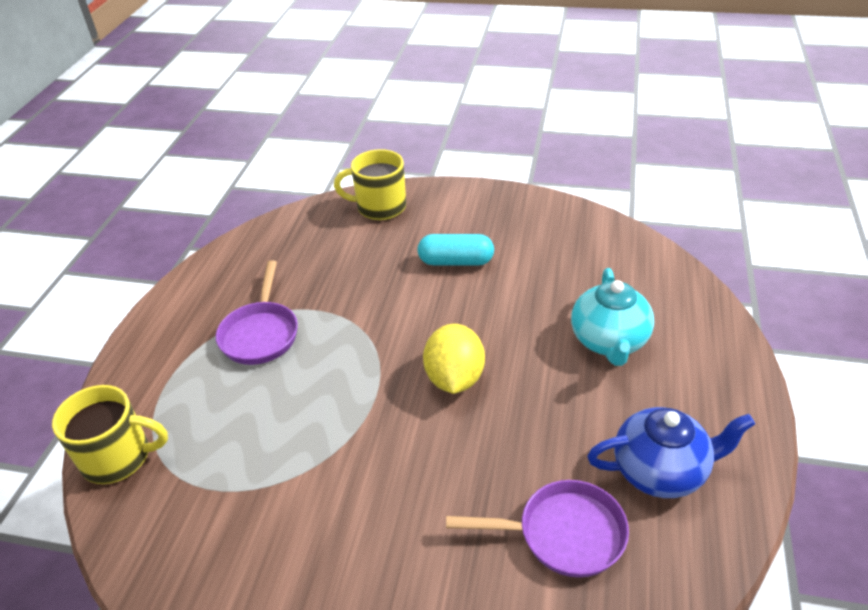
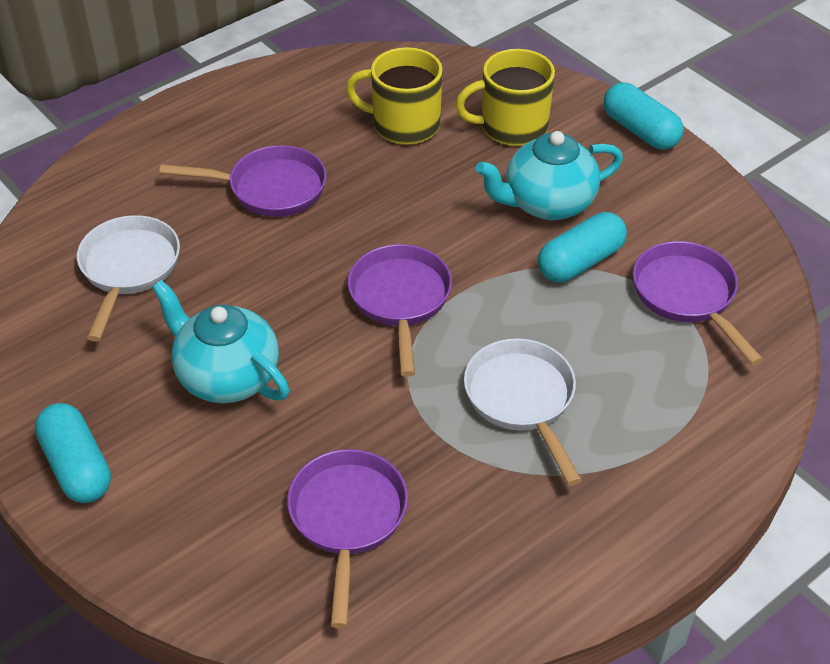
blue teapot: [587,407,755,498] = 1 -> none = 0
purple pan: [216,260,298,365] [446,480,629,578] = 2 -> [159,145,326,217] [287,449,408,628] [348,244,452,377] [633,241,764,365] = 4
turquoise capsule: [417,234,494,266] = 1 -> [35,403,111,503] [538,212,627,282] [604,82,684,150] = 3
turquoise teapot: [571,268,654,366] = 1 -> [152,280,289,403] [476,131,623,220] = 2
white pan: none = 0 -> [77,215,180,342] [464,338,582,486] = 2
yellow lemon: [423,324,485,394] = 1 -> none = 0

